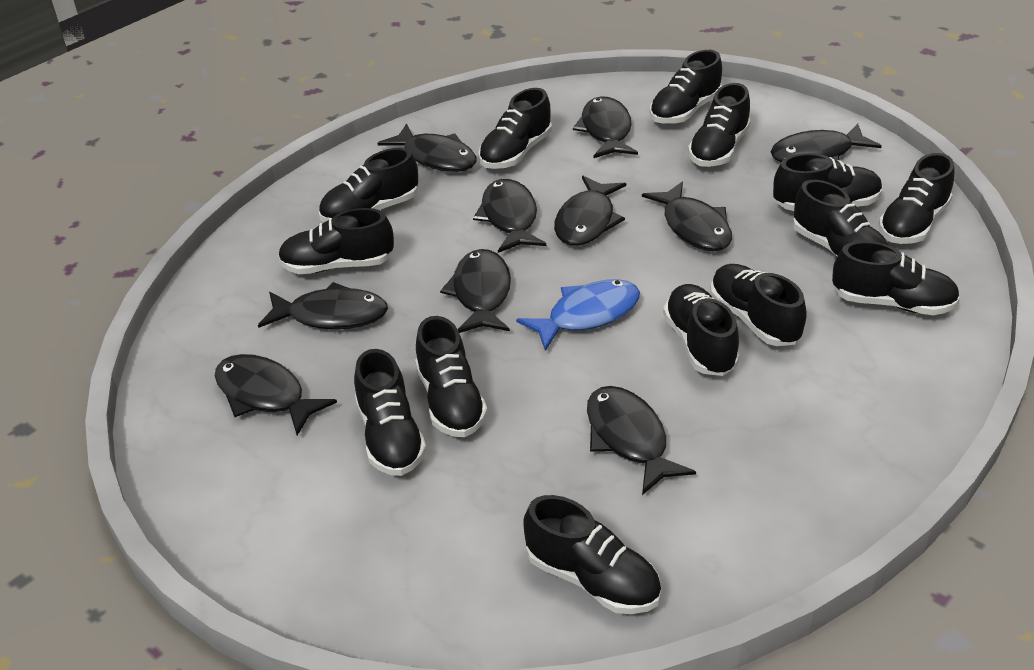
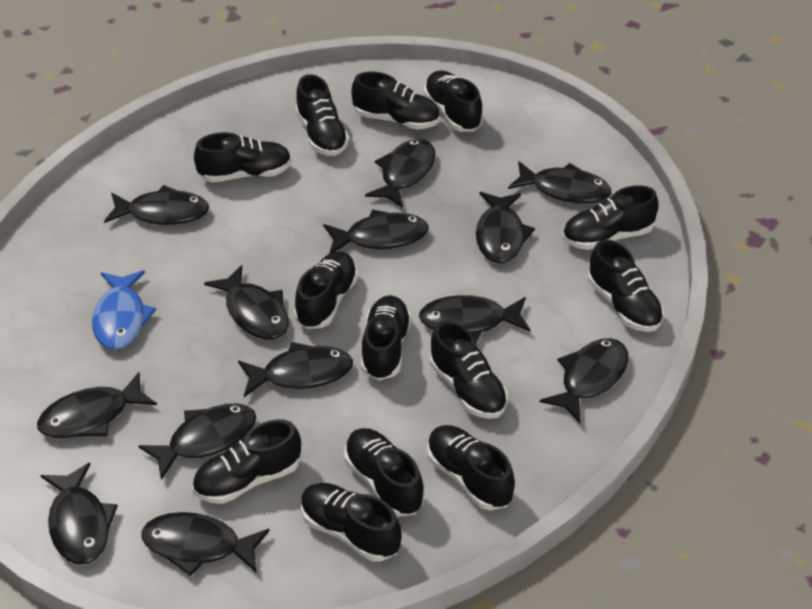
black fish: [215,354,337,435] [258,282,388,329] [378,123,477,172] [440,249,511,333] [473,179,546,253] [554,176,626,246] [573,96,638,158] [587,386,696,495] [642,182,732,251] [771,124,882,162] = 10 -> [37,372,157,438] [41,463,118,565] [104,185,209,225] [139,403,256,480] [141,512,270,577] [204,265,289,340] [238,342,353,397] [323,209,429,254] [365,139,436,208] [419,295,530,343] [476,192,535,263] [508,161,611,204] [539,338,628,423] = 13
black shoe: [278,208,394,274] [319,148,418,222] [354,349,426,476] [415,316,488,437] [478,88,552,169] [523,495,661,614] [650,50,722,124] [663,284,740,376] [688,83,751,167] [710,264,807,346] [773,153,883,211] [793,180,888,257] [832,241,960,315] [878,153,954,244] = 14 -> [192,419,301,504] [194,132,292,182] [294,251,358,329] [295,74,349,156] [301,483,401,562] [344,428,424,517] [351,72,440,129] [361,295,411,380] [424,70,483,132] [427,425,515,510] [430,321,508,419] [563,185,659,250] [588,239,664,332] = 13

